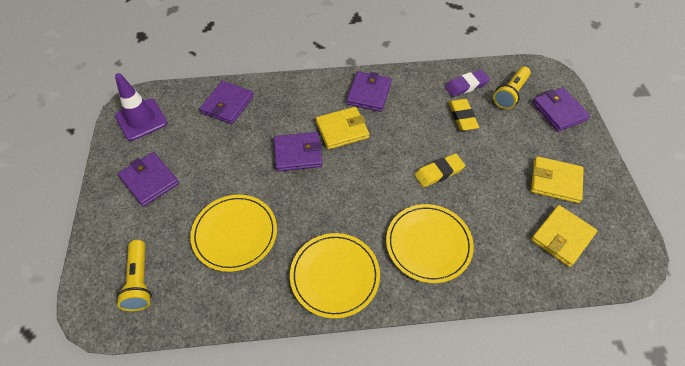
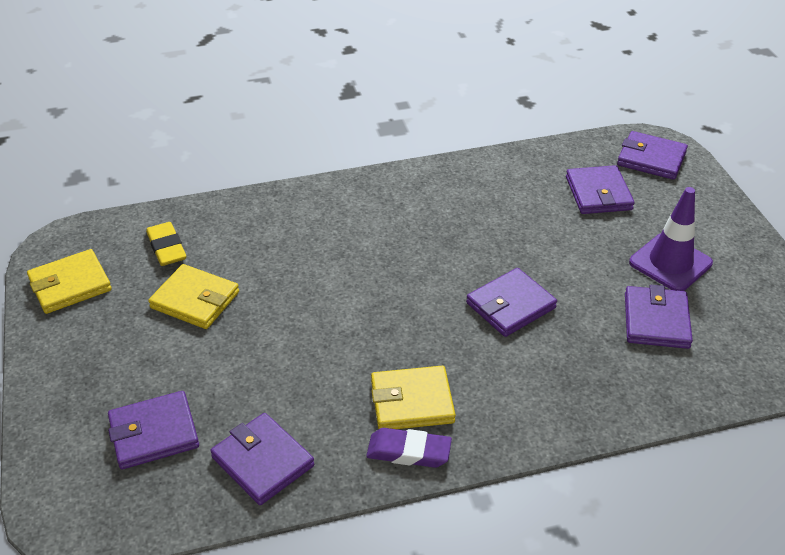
purple wallet: [118,152,179,207] [200,81,254,124] [274,132,322,172] [347,71,392,112] [532,87,590,132] = 5 -> [108,391,199,469] [210,413,314,505] [466,268,557,337] [566,165,635,214] [617,131,688,180] [625,285,693,349] = 6
yellow eraser: [415,153,465,187] [449,99,479,131] = 2 -> [146,222,186,266] = 1
yellow flashlight: [116,240,152,311] [493,66,531,109] = 2 -> none = 0
yellow plate: [190,195,277,272] [290,233,380,319] [386,204,474,283] = 3 -> none = 0

